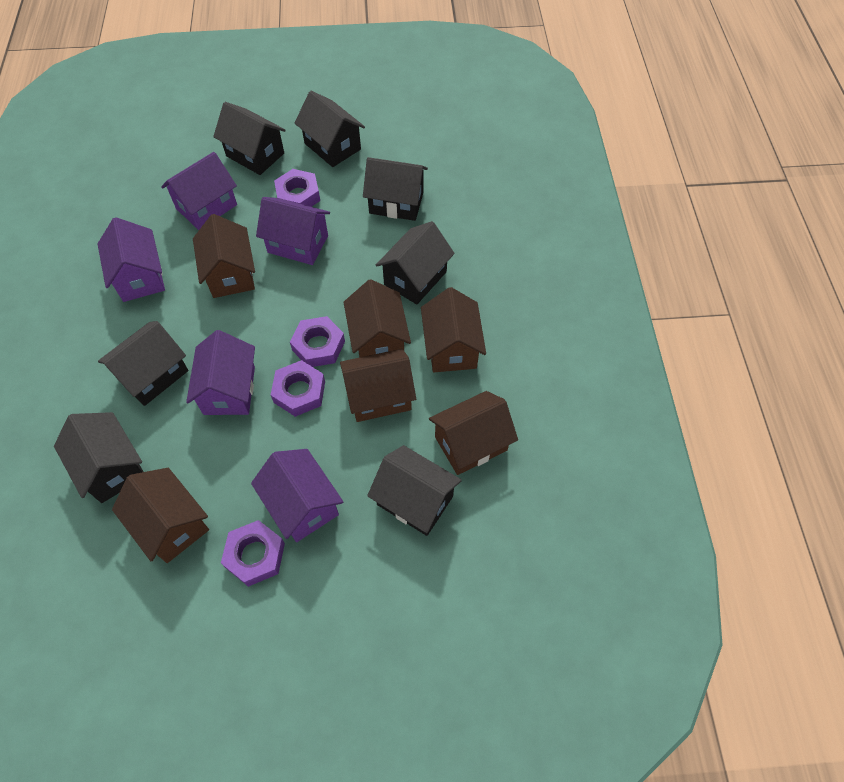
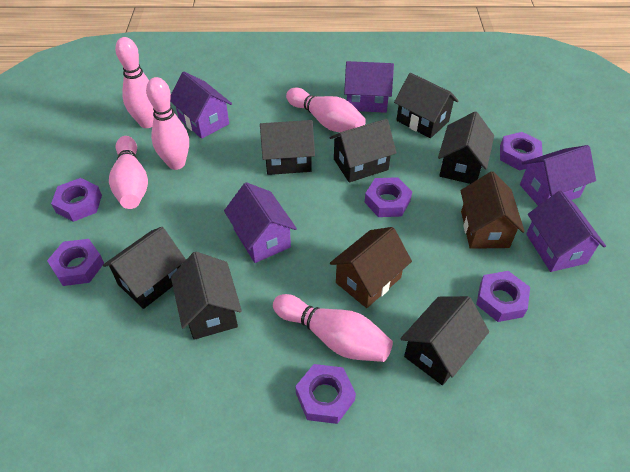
brown house: [112,468,209,563] [193,214,255,298] [340,349,416,422] [344,279,411,358] [421,287,486,372] [429,391,518,475] = 6 -> [330,227,412,308] [460,172,525,249] = 2
pink bowling pin: none = 0 -> [109,136,148,209] [115,37,154,128] [146,77,189,170] [273,294,393,362] [286,88,366,132] = 5
purple nut: [221,520,285,587] [271,360,325,417] [274,169,320,207] [290,316,345,367] = 4 -> [47,239,104,286] [51,178,102,222] [295,364,356,424] [365,177,412,217] [476,271,530,322] [500,132,543,171] = 6

